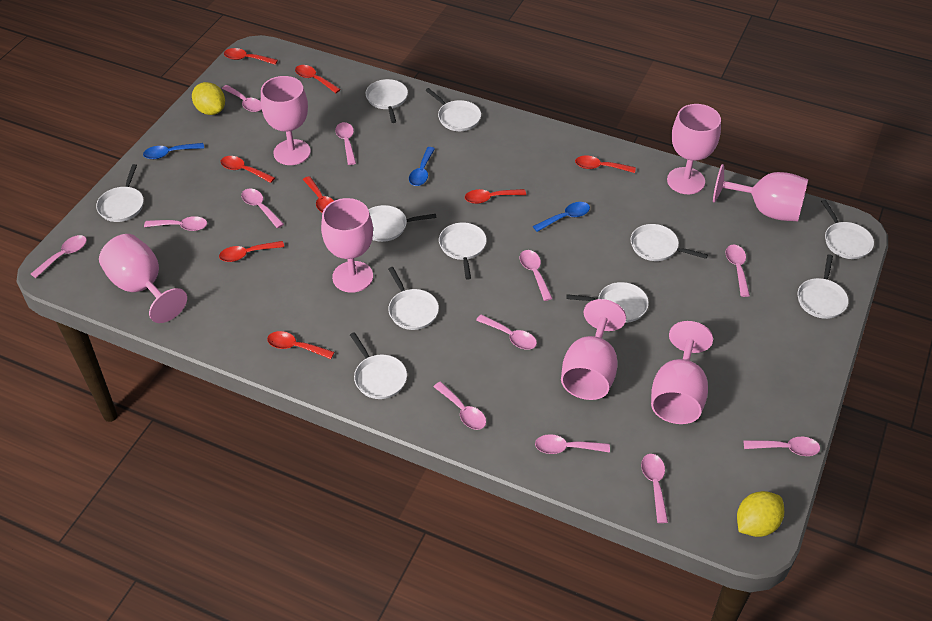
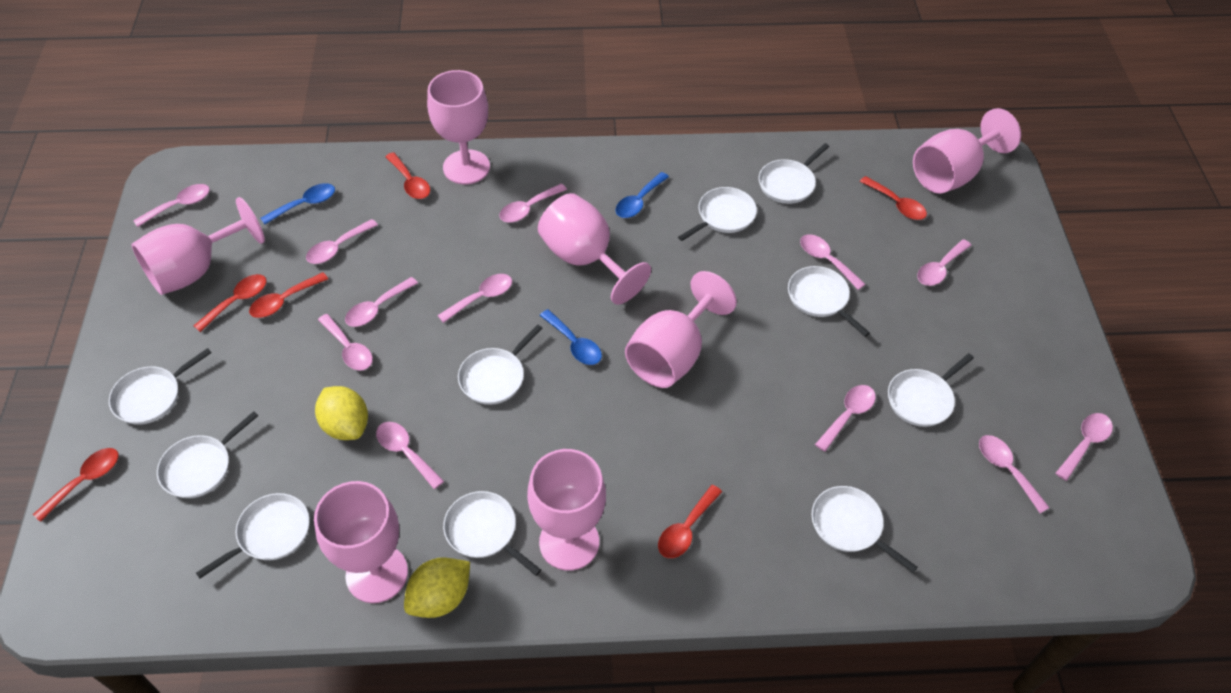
red spoon: [219,241,284,262] [221,156,275,183] [224,48,278,65] [267,331,334,359] [295,65,341,93] [303,176,334,213] [465,189,526,204] [575,156,636,173] = 8 -> [33,448,118,522] [193,274,266,332] [249,272,328,318] [385,152,430,199] [658,485,722,558] [860,176,927,220] = 6
white pan: [96,164,144,222] [350,332,407,399] [366,79,408,123] [368,205,436,242] [388,267,439,330] [425,88,481,131] [439,223,487,280] [566,282,649,323] [631,224,708,261] [797,254,849,319] [821,200,874,259] = 11 -> [109,348,212,425] [157,411,259,498] [196,493,310,579] [443,491,541,576] [458,324,543,405] [678,187,757,241] [759,143,829,204] [788,266,870,337] [812,486,918,573] [888,353,974,427] = 10

